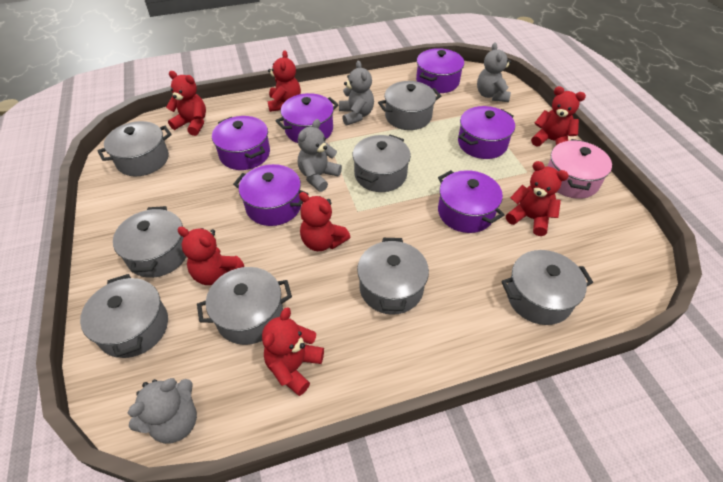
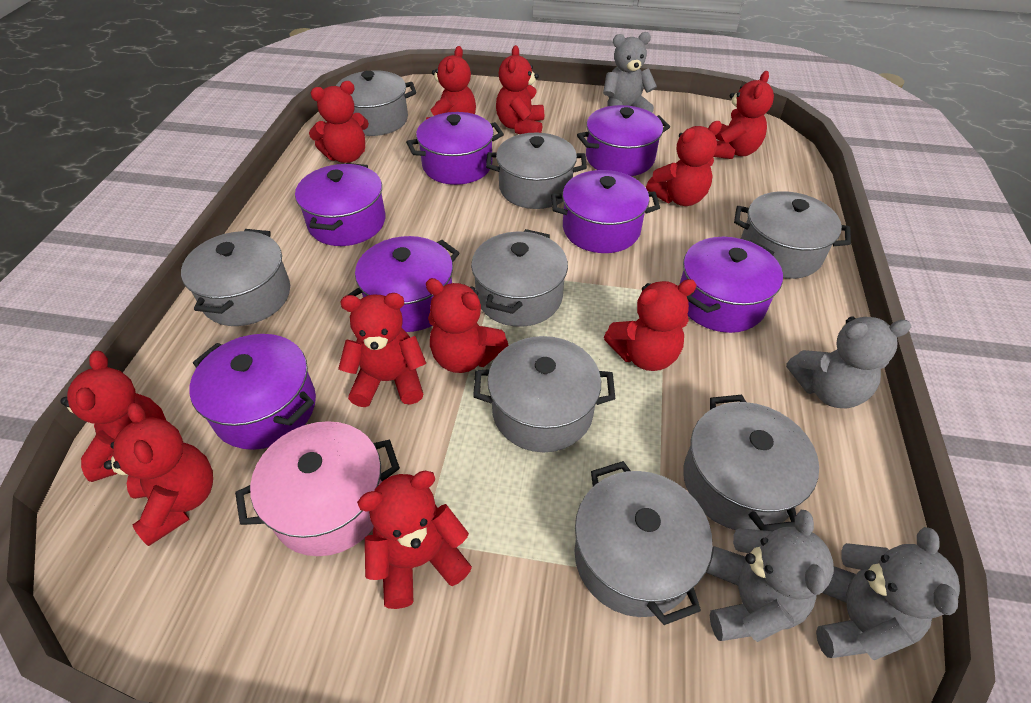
purple pot: [212,116,270,170] [233,164,308,226] [275,93,339,143] [416,48,464,93] [438,170,505,233] [458,106,515,159] = 6 -> [189,334,316,450] [295,163,385,246] [348,236,459,332] [406,112,504,185] [551,170,660,253] [577,105,670,176] [680,237,783,333] = 7
red teddy bear: [166,71,206,136] [177,227,244,285] [262,307,324,396] [267,50,301,112] [299,192,350,251] [506,161,569,236] [531,86,586,147] = 7 -> [60,351,166,482] [104,403,213,546] [309,81,369,163] [338,293,427,407] [357,471,472,609] [426,46,476,120] [426,278,508,373] [496,45,544,134] [604,279,697,371] [646,121,722,206] [714,71,774,159] = 11

